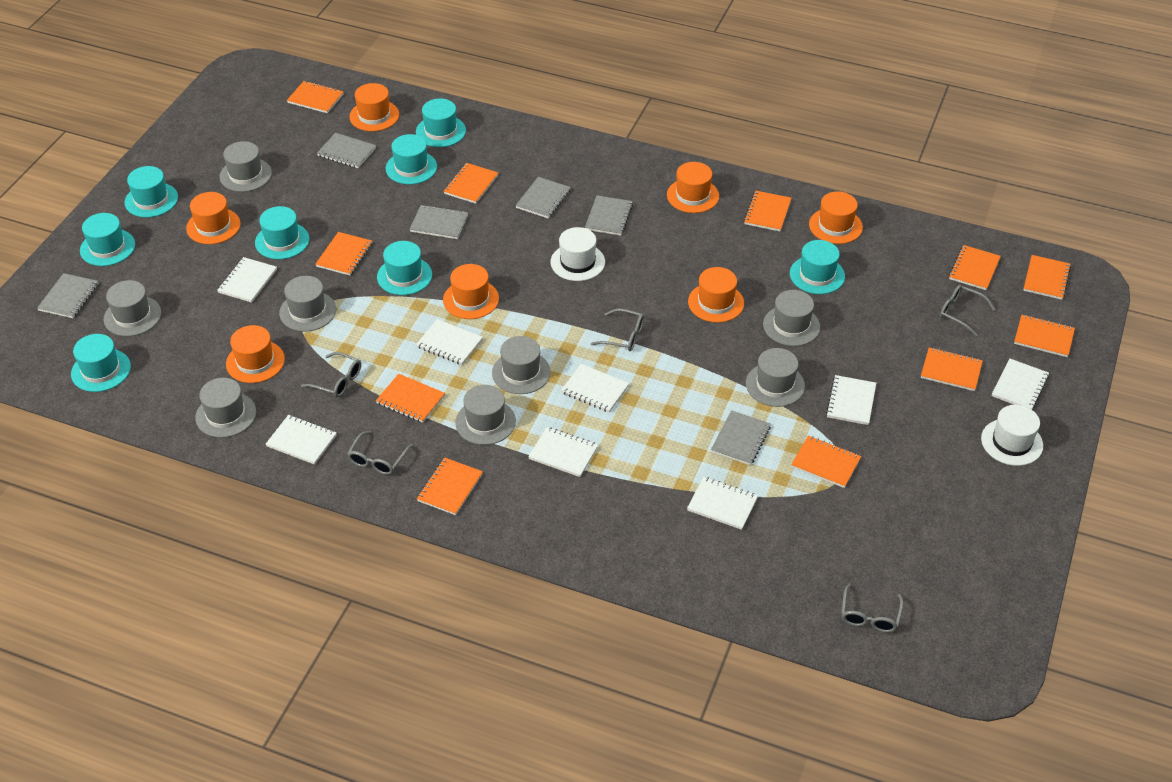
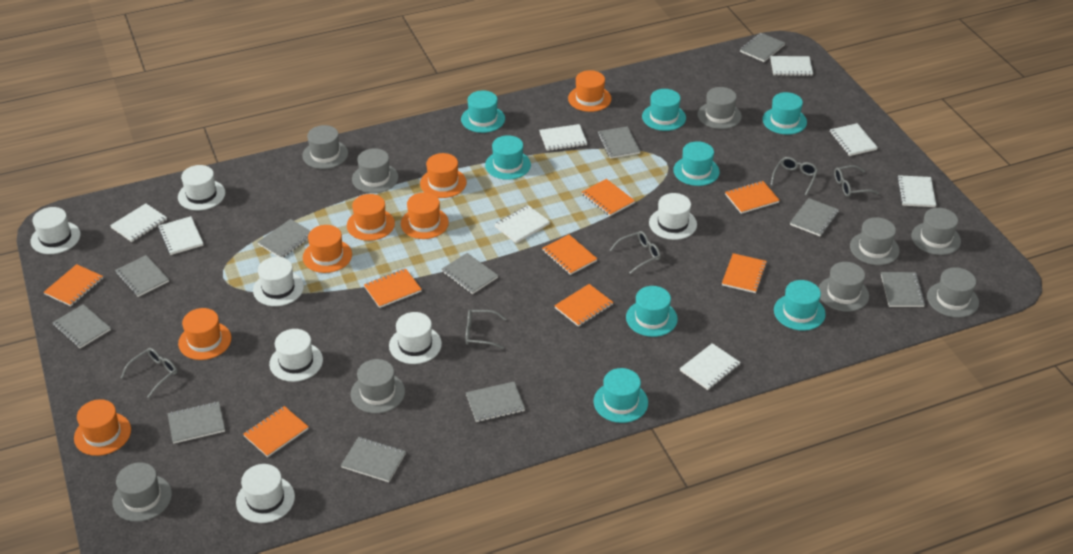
grey hat: [104,280,161,336] [195,378,256,438] [220,141,272,192] [279,276,336,332] [455,385,516,445] [492,336,551,394] [746,348,805,407] [763,290,820,346] = 8 -> [112,462,172,522] [302,125,348,169] [351,359,405,413] [352,148,398,193] [698,87,742,129] [818,262,869,312] [850,217,900,265] [911,208,961,255] [927,267,979,318] = 9
grey notebook: [37,273,98,318] [317,133,376,168] [410,205,468,239] [515,177,571,218] [585,195,633,236] [711,410,771,465] = 6 -> [52,304,111,348] [115,255,169,297] [168,401,225,444] [257,219,310,257] [341,437,406,482] [441,253,498,294] [466,382,525,422] [598,126,641,159] [740,33,785,62] [790,198,839,236] [881,272,925,307] = 11
orange notebook: [287,81,344,113] [315,232,372,275] [376,374,445,423] [417,457,483,515] [444,163,498,204] [744,191,791,231] [791,436,861,488] [921,347,983,391] [949,245,1001,290] [1014,315,1075,357] [1023,255,1071,300] = 11 -> [44,264,103,306] [243,406,309,457] [364,269,422,308] [542,234,597,275] [554,284,613,327] [582,179,635,216] [722,253,767,293] [725,181,780,214] = 8
white hat: [550,227,605,281] [981,405,1043,466] = 2 -> [31,207,81,254] [178,165,225,210] [236,464,295,523] [253,257,304,306] [269,329,323,382] [389,312,442,364] [649,193,697,240] = 7

